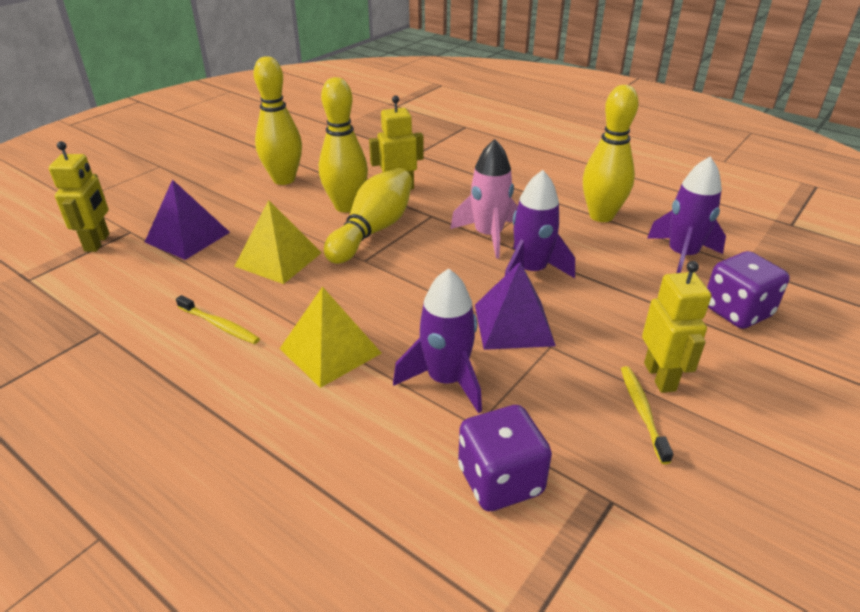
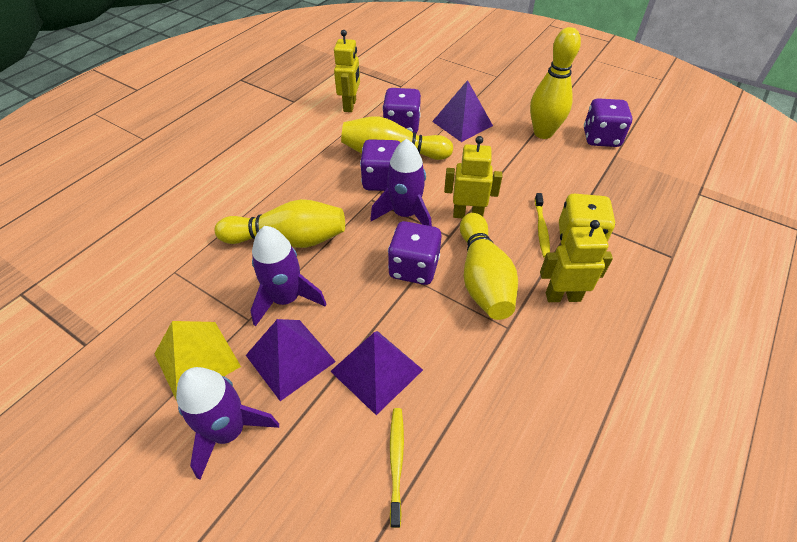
pink rocket: [450,139,518,259] = 1 -> none = 0
purple dice: [458,405,552,511] [707,251,790,329] = 2 -> [360,139,401,191] [383,88,421,133] [388,221,441,285] [584,98,632,147] = 4
purple pyramid: [145,179,230,260] [475,262,556,350] = 2 -> [246,319,336,401] [330,331,423,415] [432,80,493,142] = 3
yellow dice: none = 0 -> [559,194,615,245] = 1
yellow pyramid: [234,200,322,284] [280,286,382,388] = 2 -> [154,321,241,401] = 1

